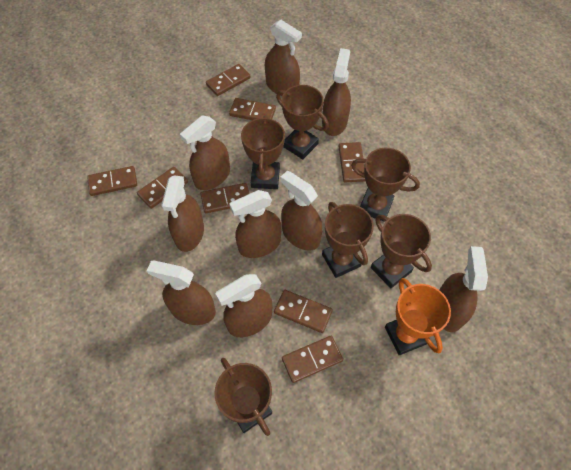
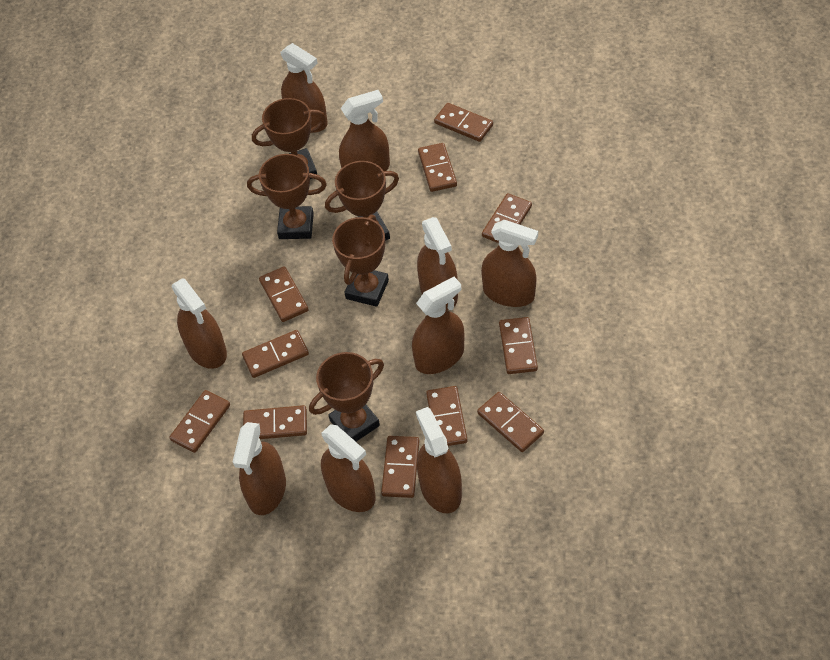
brown domino: [87,166,137,196] [137,167,188,209] [201,183,249,213] [206,64,251,96] [229,98,276,120] [274,290,333,333] [282,336,343,383] [338,142,365,182] = 8 -> [169,390,230,453] [242,330,309,378] [243,405,307,439] [259,267,309,322] [381,436,420,498] [418,143,457,192] [426,386,467,446] [434,103,493,142] [477,392,544,452] [482,193,532,243] [499,317,538,374] = 11
brown trophy: [214,358,272,436] [241,116,285,189] [276,85,329,160] [322,202,374,278] [351,148,420,222] [371,214,432,288] = 6 -> [247,154,327,239] [252,98,326,179] [309,352,384,442] [325,161,399,241] [332,215,389,307] = 5
orange trophy: [385,278,451,355] = 1 -> none = 0

